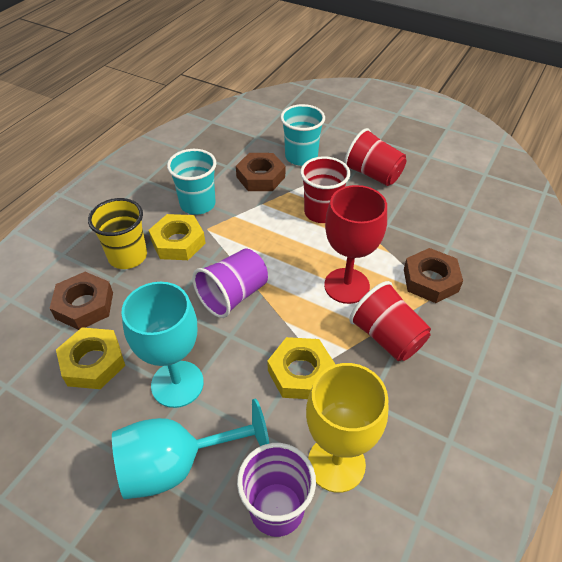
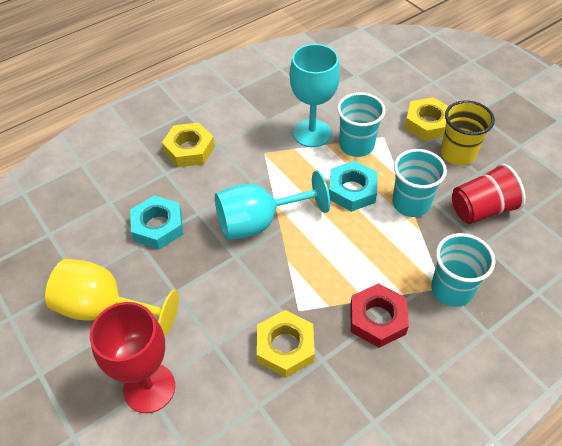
brown nut: [50,272,113,330] [236,153,285,191] [404,248,463,303] = 3 -> none = 0
purple cup: [192,248,268,318] [237,443,316,537] = 2 -> none = 0
red cup: [300,156,350,223] [344,128,406,186] [349,281,431,361] = 3 -> [452,163,526,224] = 1
red nut: none = 0 -> [350,283,409,348] = 1
turquoise cup: [167,149,217,215] [280,104,325,166] = 2 -> [337,92,386,157] [392,149,447,217] [431,233,495,307] = 3
turquoise nut: none = 0 -> [130,195,183,249] [329,161,378,212] = 2

